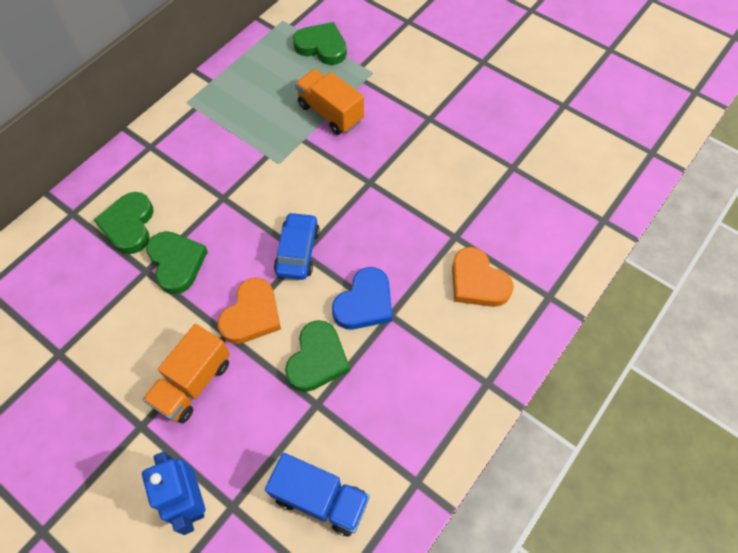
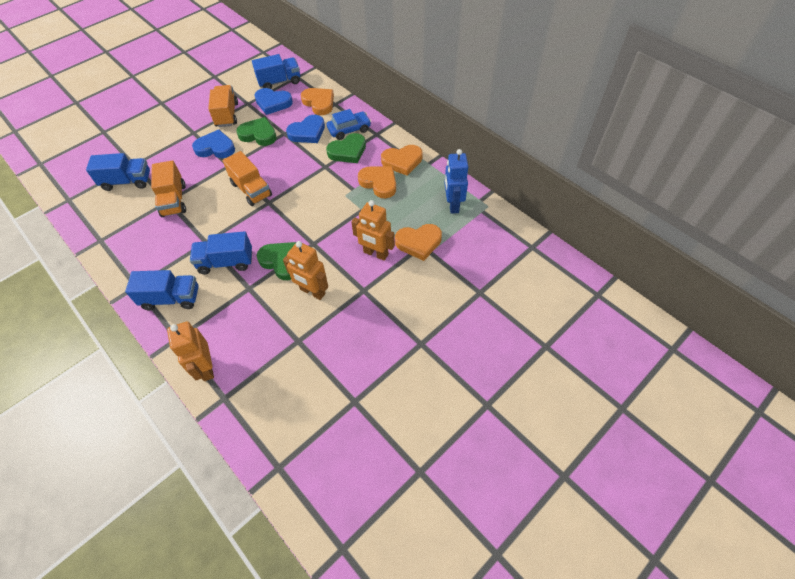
blue heart: [332,267,392,329] = 1 -> [192,130,235,158] [254,88,293,115] [286,115,325,143] = 3
blue truck: [265,453,370,537] = 1 -> [86,153,150,191] [125,270,199,311] [190,231,252,274] [252,54,300,89] = 4
green heart: [94,192,154,254] [146,231,208,294] [285,320,350,392] [293,22,347,65] = 4 -> [236,117,277,146] [257,242,296,280] [326,133,366,163] = 3
orange heart: [218,278,281,344] [452,247,514,307] = 2 -> [301,88,334,115] [358,166,396,198] [381,145,423,176] [395,224,442,261] = 4
orange robot: none = 0 -> [167,321,214,381] [283,241,328,300] [351,200,395,261] = 3
orange truck: [143,324,230,423] [295,69,364,135] = 2 -> [151,160,186,217] [208,85,238,127] [223,151,272,206] = 3

